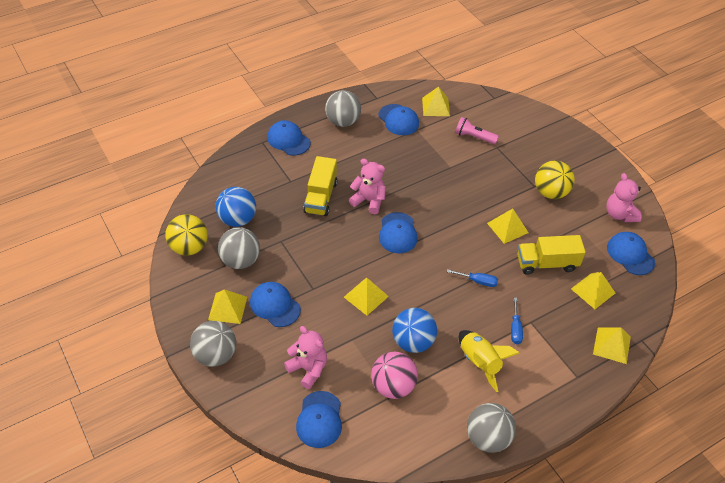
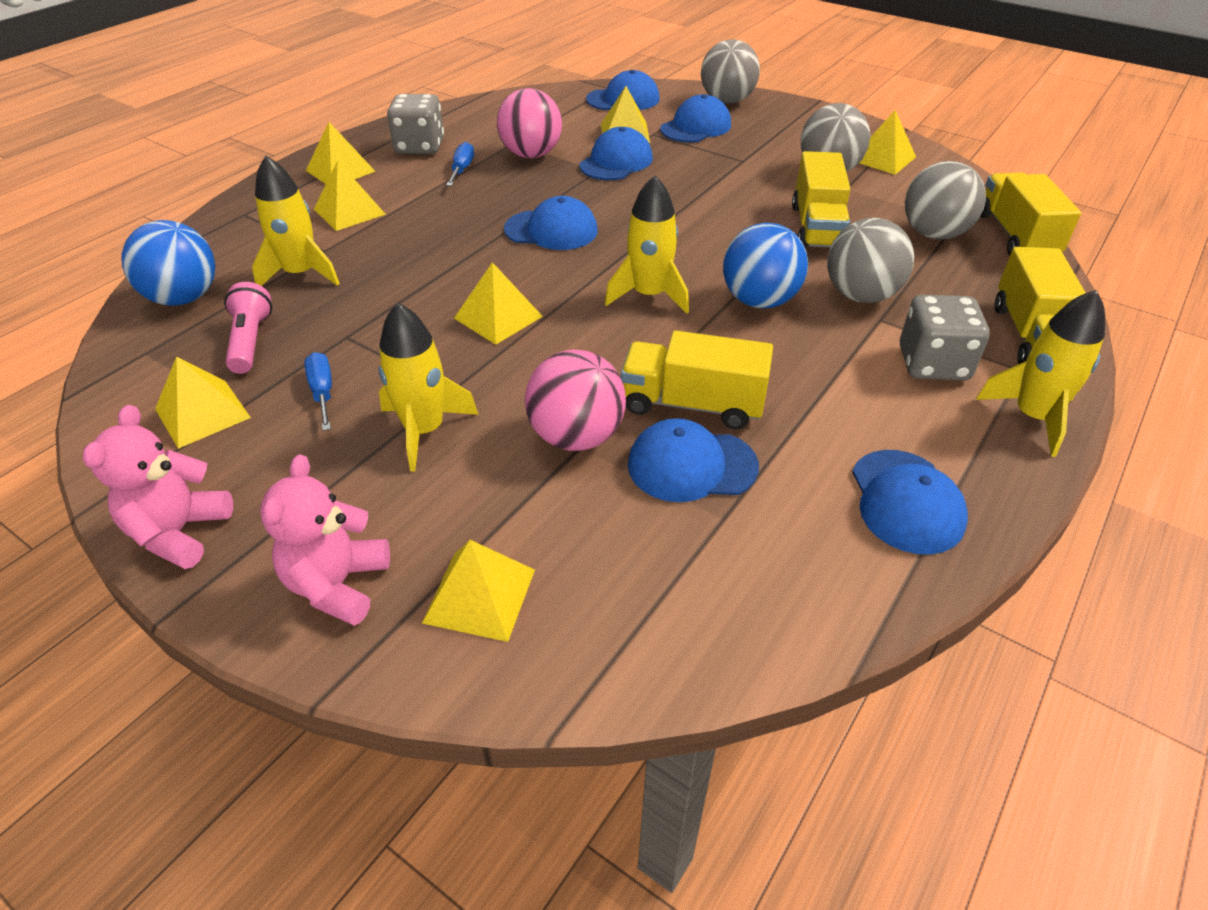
grey dice: none = 0 -> [387,94,444,154] [900,295,990,381] = 2
pink ball: [371,352,418,399] = 1 -> [497,88,562,158] [525,349,626,451] = 2
pink teddy bear: [284,326,327,389] [349,159,386,214] [606,173,642,222] = 3 -> [83,405,233,569] [261,455,390,626] = 2
yellow ball: [165,214,208,256] [535,161,575,199] = 2 -> none = 0
yellow pyramid: [208,289,247,324] [344,278,389,316] [422,87,450,116] [487,208,529,244] [571,272,615,309] [593,327,631,364] = 6 -> [155,356,251,449] [306,122,376,184] [314,160,386,231] [422,540,535,642] [454,262,543,345] [601,86,650,143] [860,110,916,175] = 7
yellow rocket: [459,330,520,392] = 1 -> [252,156,340,286] [378,303,479,471] [605,175,689,314] [976,290,1105,457] = 4
yellow truck: [303,156,337,216] [517,235,586,275] = 2 -> [621,331,773,429] [792,151,850,248] [980,173,1081,255] [995,247,1086,364] = 4

